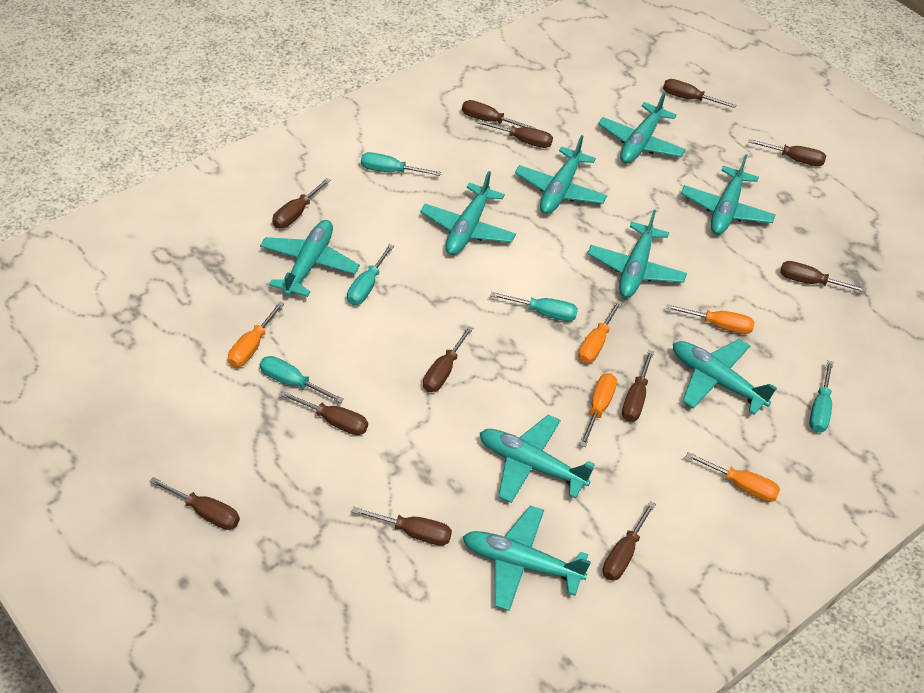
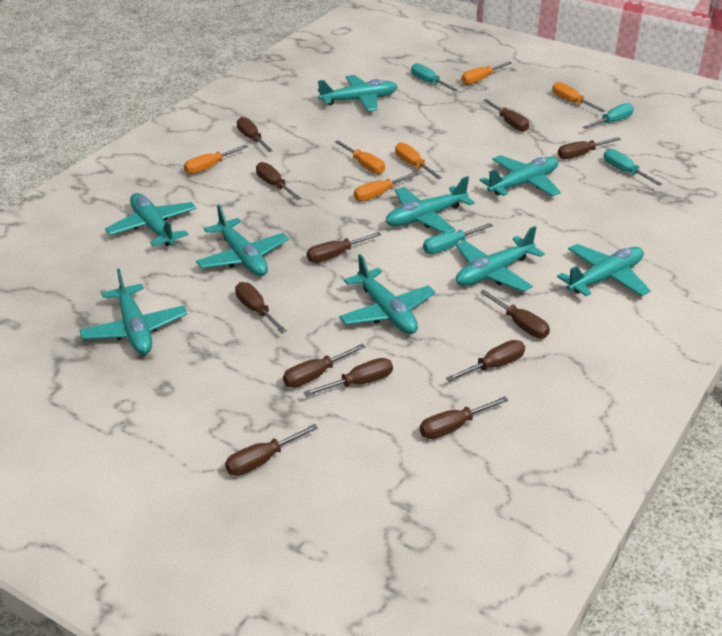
orange screwdriver: [228,301,284,367] [578,300,622,363] [580,373,617,447] [666,304,755,334] [686,452,780,502] = 5 -> [184,145,248,174] [335,140,385,174] [354,172,418,202] [395,142,442,179] [461,62,512,85] [552,82,605,112] = 6
turquoise screwdriver: [260,356,344,403] [347,244,394,305] [361,152,441,176] [490,292,578,321] [809,360,833,433] = 5 -> [411,63,458,91] [423,223,493,254] [583,103,634,129] [604,149,662,186] = 4

